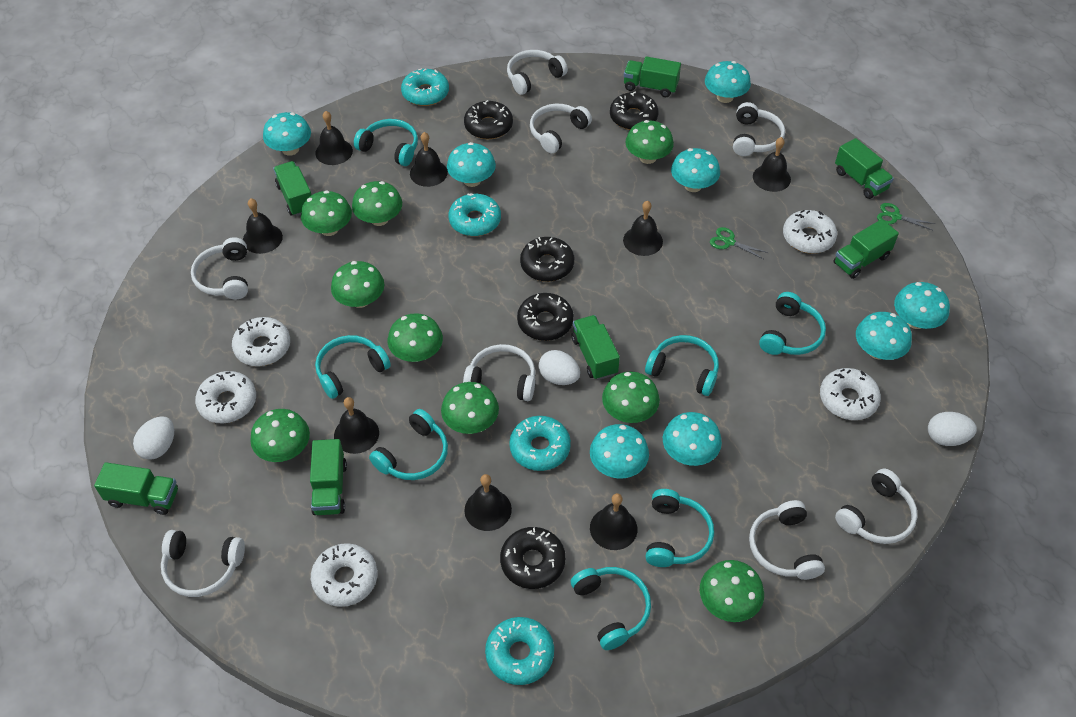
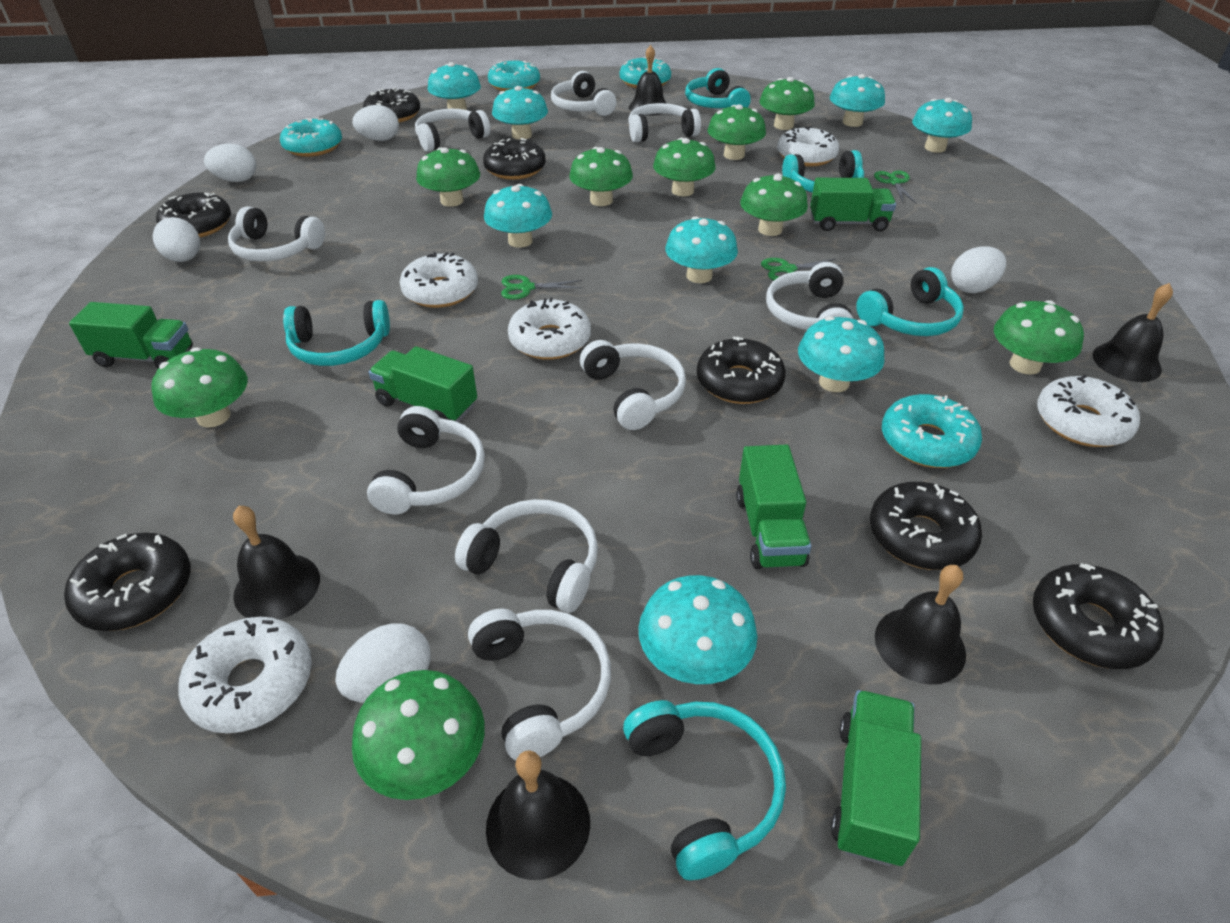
black bell: [243,198,283,254] [315,111,353,165] [334,397,379,454] [410,132,448,187] [464,474,512,531] [590,493,637,550] [623,201,663,256] [753,137,791,192] = 8 -> [233,506,320,620] [486,750,590,880] [629,45,666,116] [875,565,966,685] [1092,283,1173,382] = 5
black donut: [464,100,513,139] [500,527,566,589] [517,293,574,341] [520,237,574,282] [610,92,659,130] = 5 -> [64,533,190,631] [156,192,231,238] [363,87,420,123] [483,138,546,180] [697,336,786,404] [870,482,982,570] [1033,563,1164,669] = 7
green scissors: [710,227,768,259] [877,203,935,230] = 2 -> [501,275,583,300] [761,258,842,280] [874,170,916,203] = 3
green truck: [94,462,178,515] [273,161,311,216] [310,439,347,515] [572,315,620,380] [624,56,681,97] [833,219,899,279] [835,138,894,199] = 7 -> [69,302,193,369] [368,346,477,422] [736,445,811,569] [810,178,896,232] [831,690,921,866] = 5
turquoise headphones: [315,335,391,399] [354,119,418,166] [369,409,448,480] [571,567,651,650] [645,335,719,396] [646,489,714,567] [759,292,826,355] = 7 -> [283,300,390,366] [623,700,786,880] [685,68,751,108] [782,150,864,193] [856,267,964,336] = 5
white egg: [133,416,174,460] [539,350,580,385] [928,412,977,446] = 3 -> [153,217,200,262] [204,144,256,182] [335,623,431,703] [352,105,399,141] [951,246,1006,293] = 5
white headphones: [161,530,245,597] [191,237,248,299] [463,344,535,401] [507,50,568,95] [530,104,592,154] [733,102,785,156] [749,500,825,580] [835,469,917,544] = 8 -> [228,206,325,262] [367,406,485,514] [415,109,490,152] [455,499,598,613] [468,609,611,760] [551,71,617,116] [580,340,686,430] [628,103,701,142] [766,262,853,330] = 9

